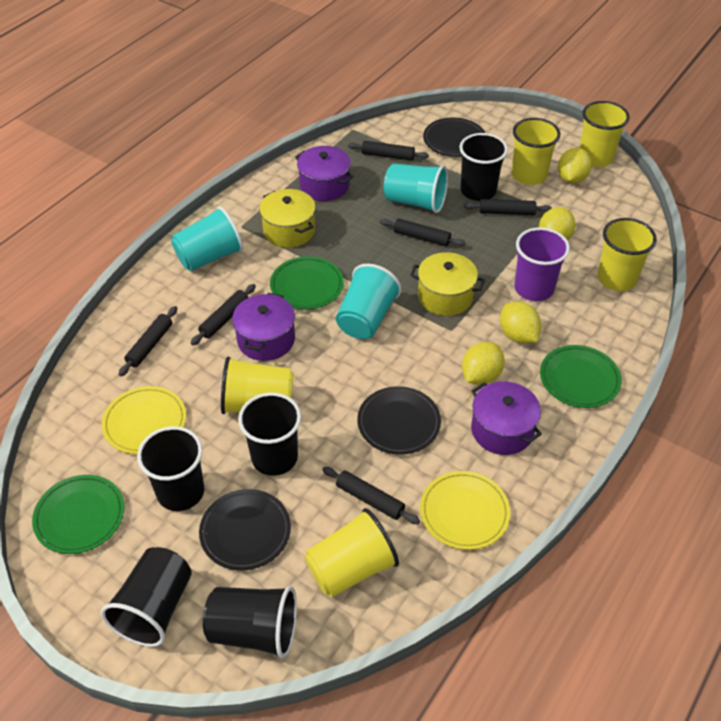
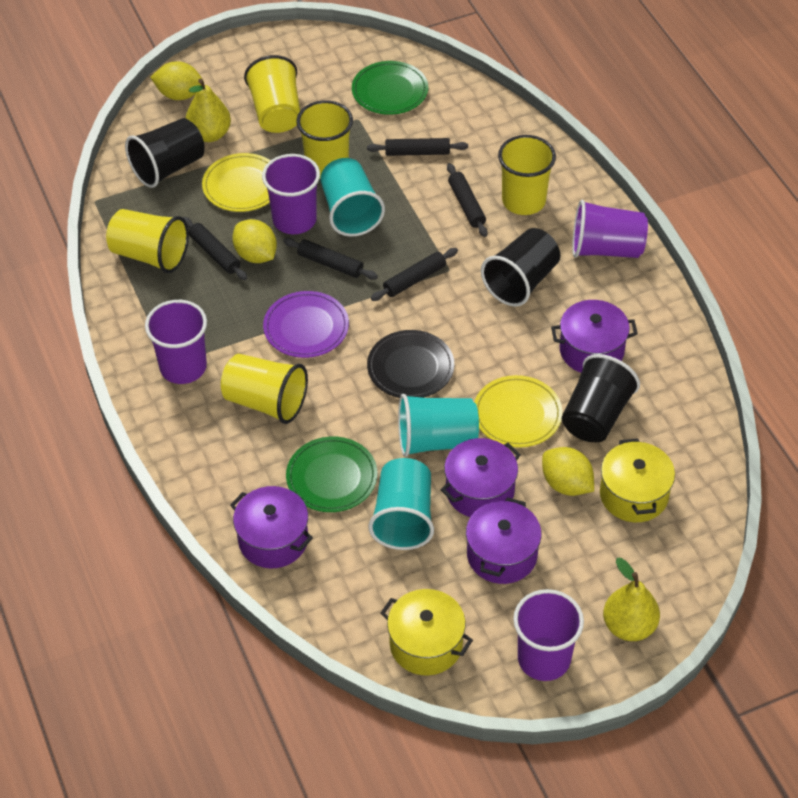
black cup: [101,547,192,647] [137,426,204,511] [203,586,297,658] [238,392,301,476] [459,133,508,201] = 5 -> [125,118,204,188] [481,228,560,307] [562,354,640,442] = 3
black plate: [199,489,291,570] [357,386,441,455] [423,118,485,157] = 3 -> [367,330,454,398] = 1
black rolling pin: [118,306,177,376] [190,284,256,346] [322,467,420,524] [348,141,429,161] [380,218,465,246] [464,199,552,215] = 6 -> [183,217,247,280] [283,238,378,280] [367,138,468,156] [371,248,458,301] [447,163,488,237] = 5
green plate: [32,475,124,554] [270,256,344,310] [540,345,622,408] = 3 -> [286,437,377,512] [352,61,428,115] = 2
purple cup: [514,227,570,301] = 1 -> [145,300,207,384] [262,154,320,234] [513,589,584,681] [572,200,648,258] = 4
purple plate: none = 0 -> [263,291,349,358] = 1
purple pot: [232,293,295,361] [295,146,354,201] [471,381,542,455] = 3 -> [230,486,313,568] [441,438,521,517] [466,497,542,584] [551,300,638,373] = 4
yellow lemon: [462,342,505,385] [500,302,542,343] [539,207,575,240] [558,148,592,183] = 4 -> [150,61,204,100] [232,219,277,263] [542,447,594,496] = 3
yellow pear: none = 0 -> [186,79,231,142] [603,558,660,641] = 2

